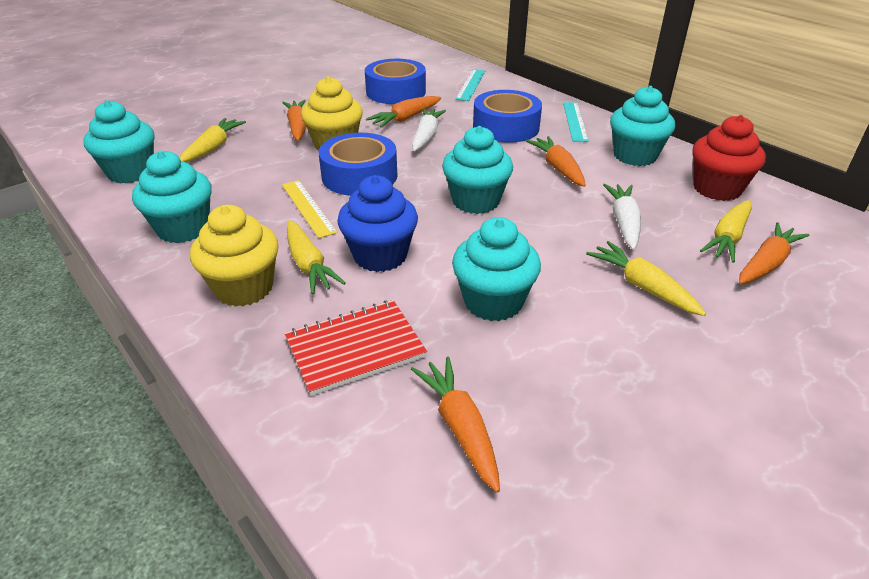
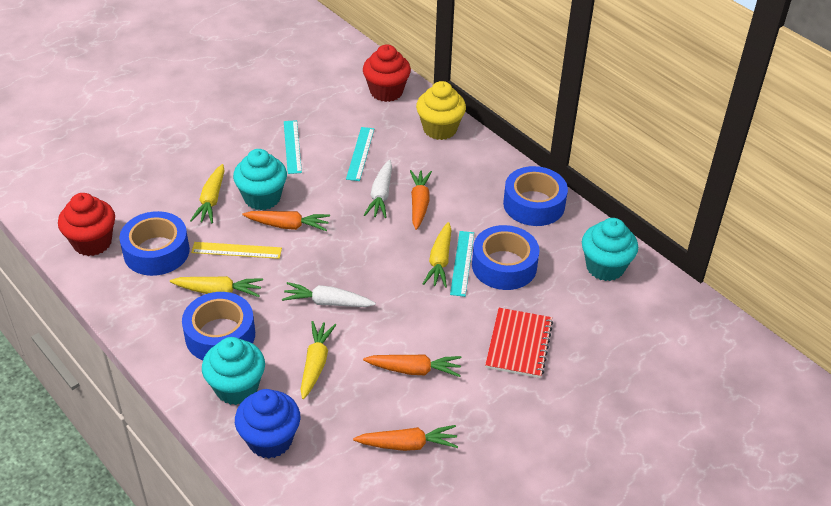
blue tape: [319,133,397,196] [365,59,426,104] [473,90,542,143] = 3 -> [119,211,190,276] [182,292,255,360] [472,225,540,290] [503,166,568,226] = 4
orange carrot: [282,100,306,141] [366,96,441,127] [411,356,500,493] [526,136,586,187] [739,222,810,284] = 5 -> [242,211,330,231] [353,425,458,451] [363,354,461,377] [410,170,432,230] = 4
red cupcake: [692,115,766,201] = 1 -> [58,193,115,256] [363,44,411,102] = 2
turquoise cupcake: [83,100,154,184] [132,151,212,243] [442,126,513,214] [452,217,541,321] [610,86,675,166] = 5 -> [202,337,265,405] [233,149,287,210] [582,218,638,281] = 3
turquoise ruler: [455,69,485,101] [563,102,589,142] = 2 -> [284,120,302,174] [346,127,374,181] [450,231,474,297] = 3
yellow cupcake: [190,205,279,307] [301,76,363,152] = 2 -> [416,81,466,140] = 1

